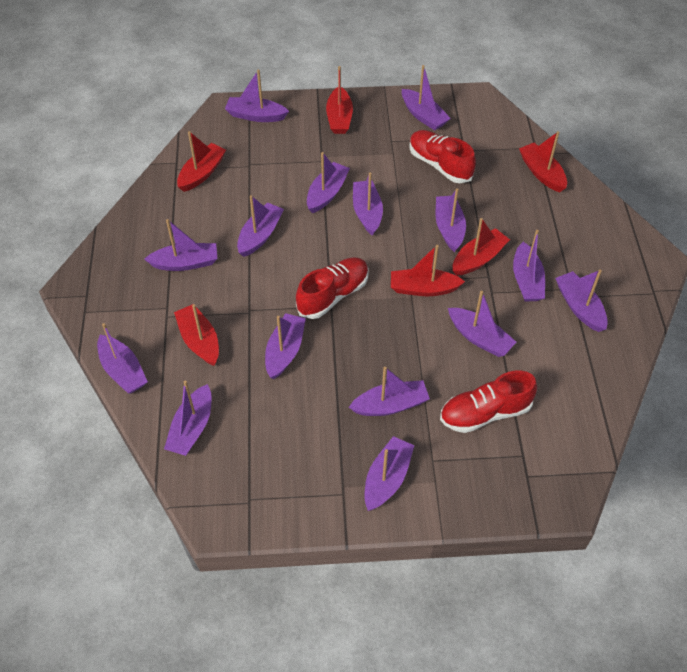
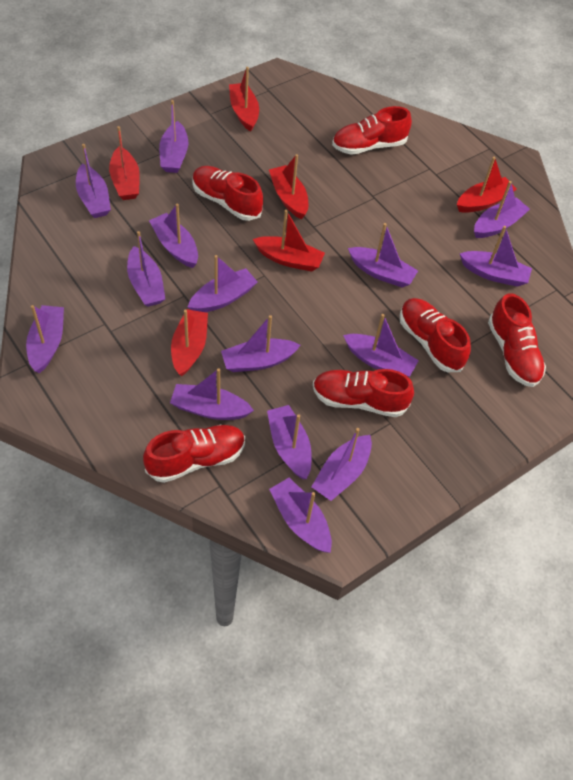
red shoe: [296,257,369,319] [409,130,476,183] [440,371,537,433] = 3 -> [143,425,245,483] [193,166,263,221] [313,369,414,417] [332,106,412,155] [400,298,471,372] [488,293,546,387] = 6

